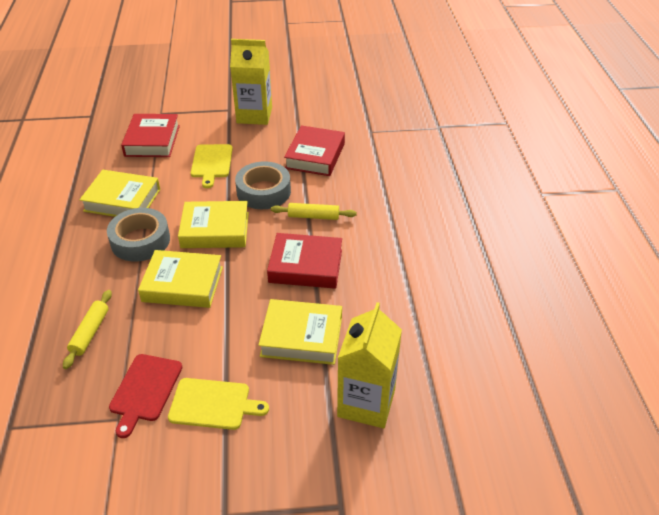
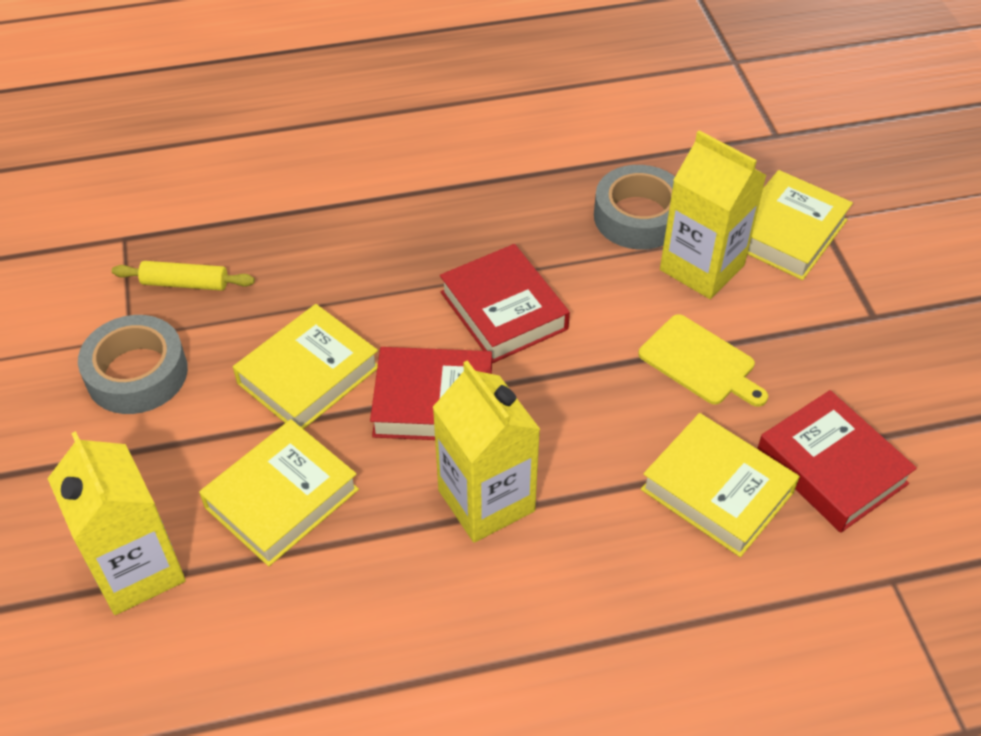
red cutting board: [109,354,182,438] = 1 -> none = 0
yellow carton: [230,39,272,125] [337,302,402,428] = 2 -> [47,431,186,615] [432,360,541,543] [660,130,767,299] = 3
yellow cutting board: [168,378,269,430] [191,144,233,188] = 2 -> [638,314,768,407] = 1
yellow rolling pin: [63,290,112,369] [271,203,357,220] = 2 -> [112,261,255,291] = 1

